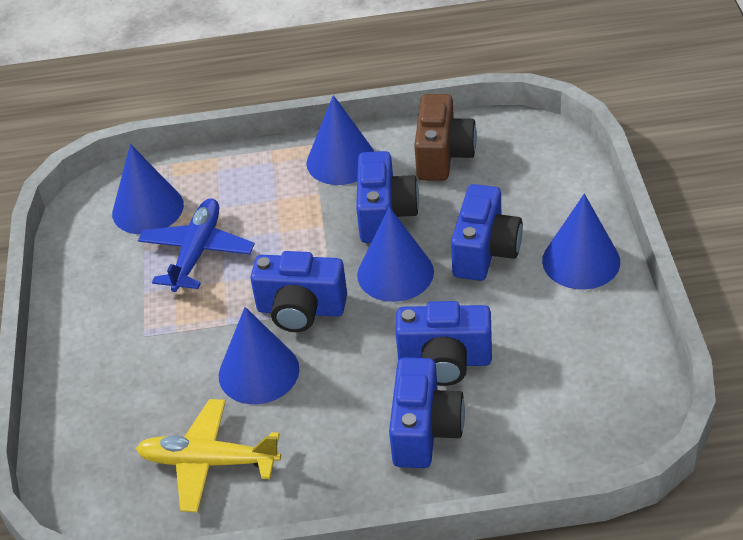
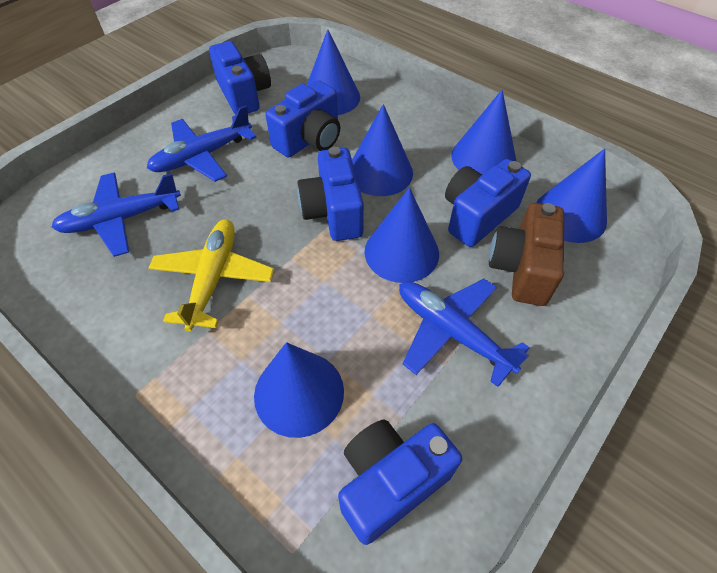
blue cone: [112,144,184,234] [219,307,300,404] [306,95,375,185] [357,207,434,302] [542,194,620,290] = 5 -> [254,342,344,438] [307,29,360,115] [352,104,413,196] [365,187,439,283] [451,90,516,175] [536,149,607,243] = 6
blue plane: [138,198,255,292] = 1 -> [52,172,181,257] [147,105,257,182] [399,278,530,387] = 3

